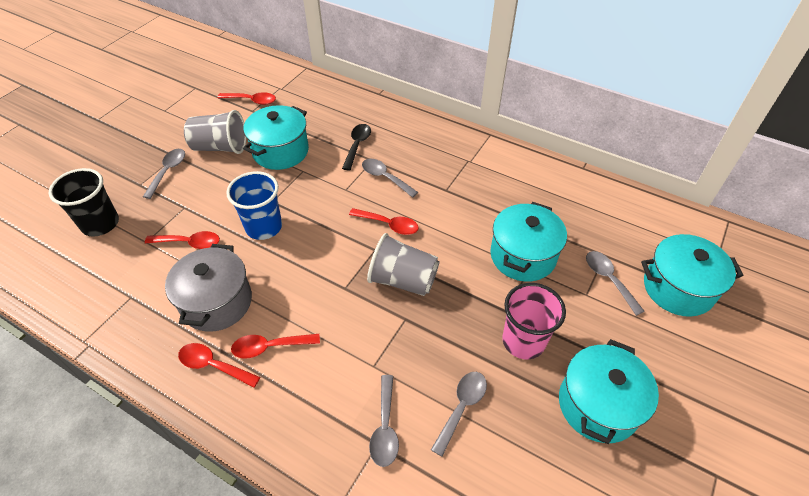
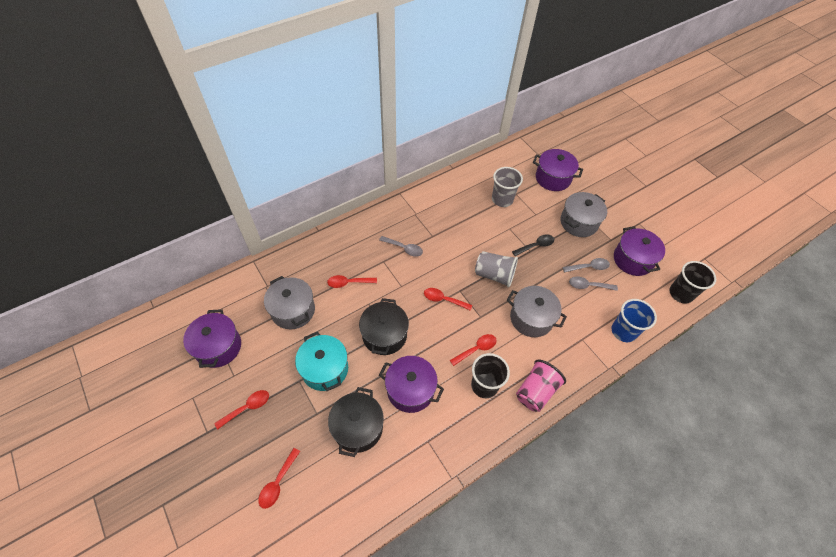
black cup: [49,168,119,237] = 1 -> [471,353,510,398] [669,261,716,304] = 2
black pot: none = 0 -> [328,387,384,457] [359,298,409,355] = 2
grey pot: [165,244,252,332] = 1 -> [264,276,315,330] [507,286,567,337] [560,192,607,237] = 3
grey spoon: [143,149,185,199] [362,159,418,198] [369,375,399,467] [431,372,487,456] [586,251,645,316] = 5 -> [379,236,423,257] [563,258,610,272] [569,277,618,291] = 3
purple pot: none = 0 -> [183,309,241,368] [379,356,444,413] [533,149,583,191] [614,226,665,276] = 4
turquoise pot: [243,105,309,170] [490,202,567,282] [559,339,659,444] [641,234,743,317] = 4 -> [295,331,348,391] = 1

